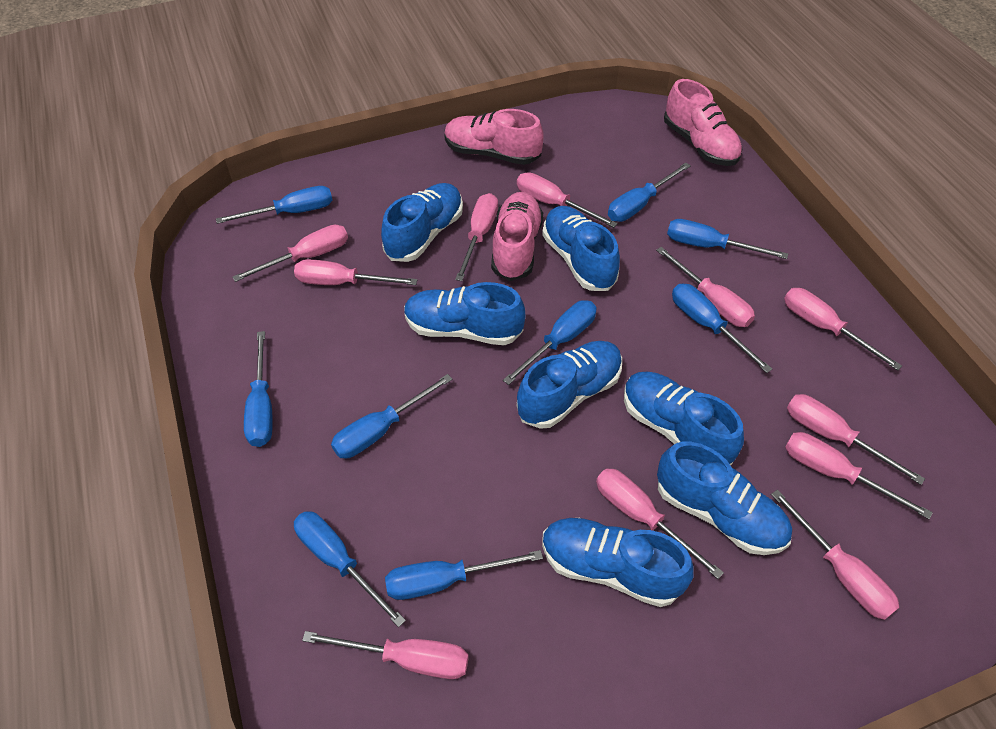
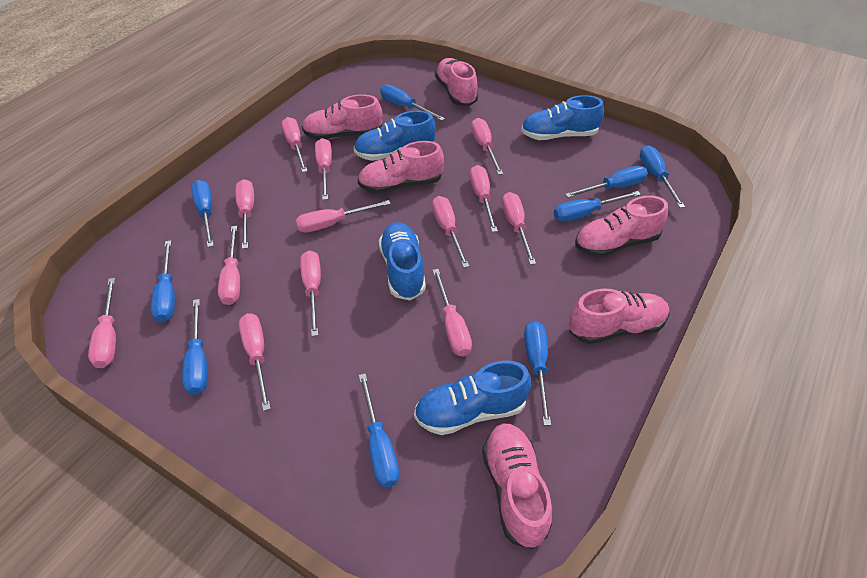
blue shoe: [381,183,463,262] [404,282,525,345] [517,341,622,429] [542,206,620,291] [542,518,694,607] [624,372,744,465] [657,441,792,555] = 7 -> [354,110,436,161] [379,222,426,301] [414,360,531,435] [521,95,604,140] = 4
pink screwdriver: [232,225,348,282] [294,259,417,285] [302,631,469,679] [455,193,498,281] [517,172,618,228] [596,469,724,579] [656,247,755,327] [771,490,899,620] [784,288,902,371] [785,432,933,519] [787,394,925,485] = 11 -> [88,278,116,368] [218,226,240,305] [235,179,254,249] [239,313,271,411] [282,117,308,173] [296,200,391,233] [300,251,321,336] [315,138,332,200] [432,196,469,268] [432,269,472,357] [470,165,498,232] [471,118,503,175] [502,192,536,265] = 13
pink shoe: [444,109,544,165] [491,192,543,281] [664,79,742,166] = 3 -> [302,95,382,140] [357,141,444,194] [435,58,478,106] [482,423,552,549] [569,289,669,344] [575,196,668,257] = 6

